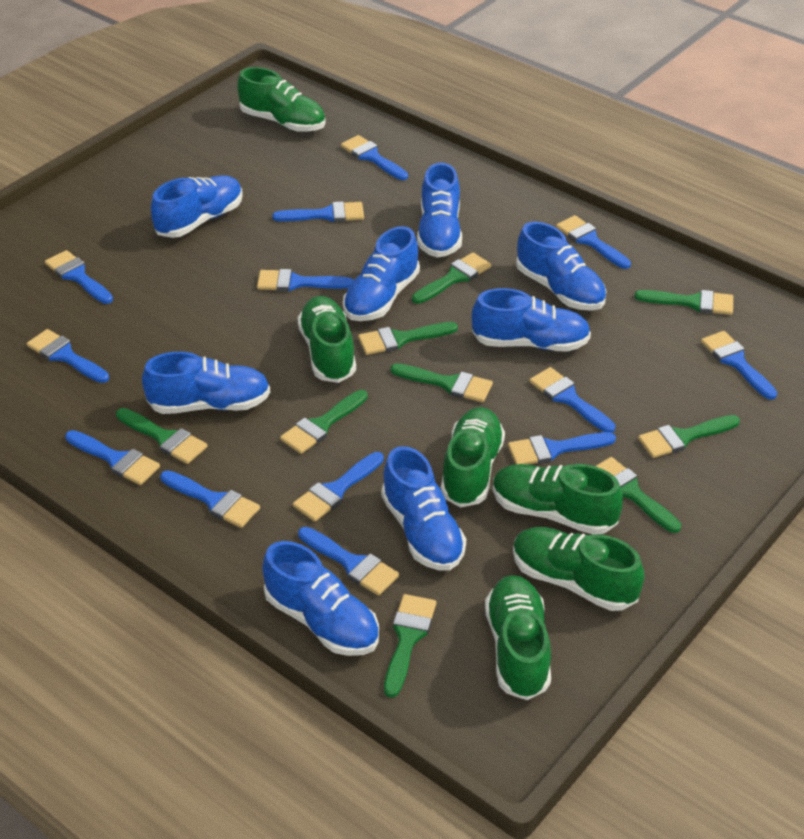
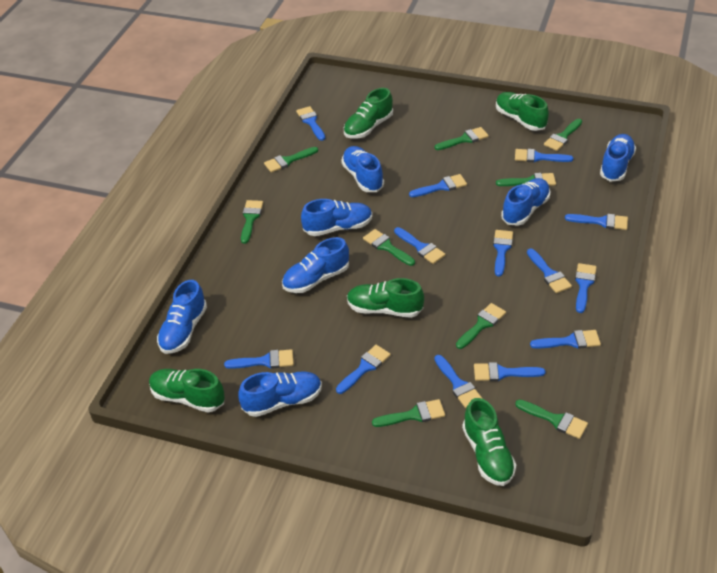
blue shoe: [142,352,270,414] [151,175,243,238] [262,541,379,656] [343,226,420,321] [381,446,466,571] [417,163,462,258] [472,288,591,352] [516,222,606,311] = 8 -> [157,280,207,354] [238,371,322,417] [282,237,349,293] [301,199,373,236] [341,146,384,192] [501,178,550,226] [600,134,636,182] = 7
green shoe: [237,67,326,132] [297,296,356,383] [441,407,505,508] [485,575,551,700] [492,464,623,535] [513,527,644,611] = 6 -> [149,369,225,412] [344,88,393,138] [347,278,424,318] [462,398,516,486] [496,92,549,131] = 5

